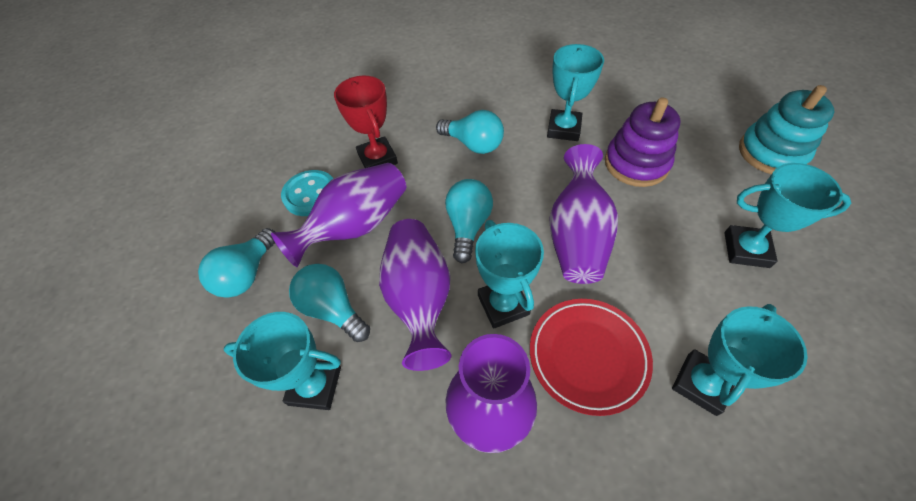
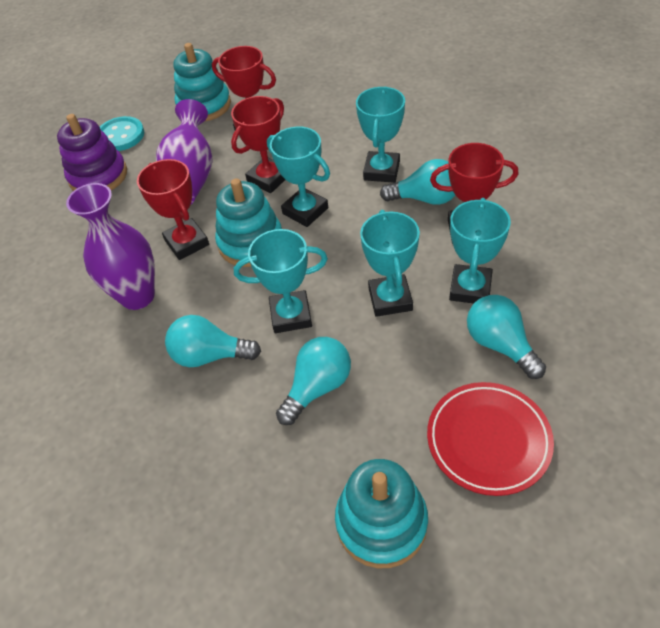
purple vase: [271,163,406,267] [379,219,451,371] [446,334,537,453] [549,144,618,284] = 4 -> [66,183,155,310] [156,99,212,204] = 2
red trophy: [334,76,398,168] = 1 -> [137,159,209,260] [212,46,276,130] [231,96,285,193] [430,143,518,244] = 4
turquoise stacking toy: [739,85,834,174] = 1 -> [173,43,231,122] [215,178,282,267] [335,459,428,568] = 3

